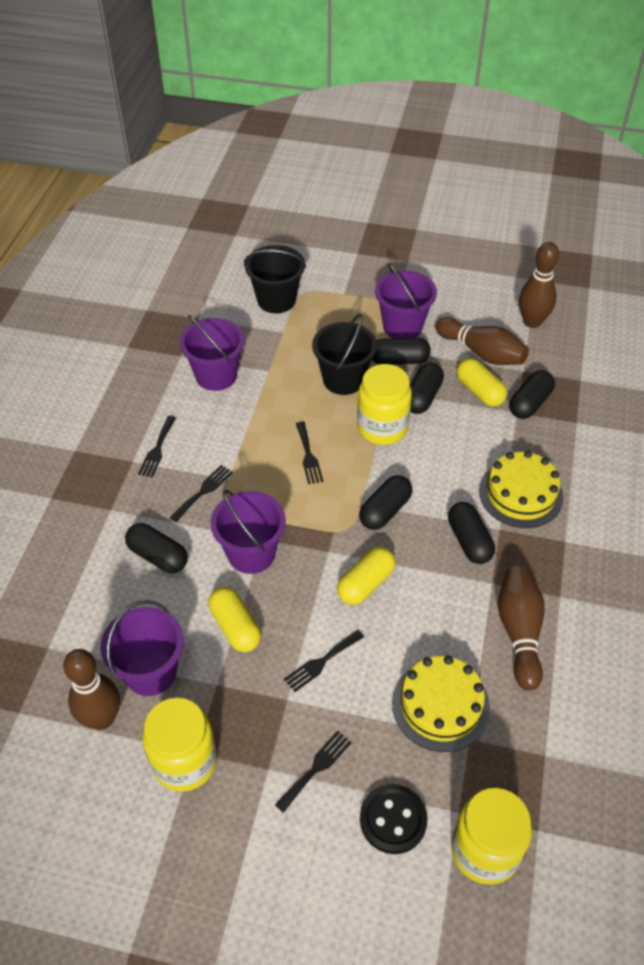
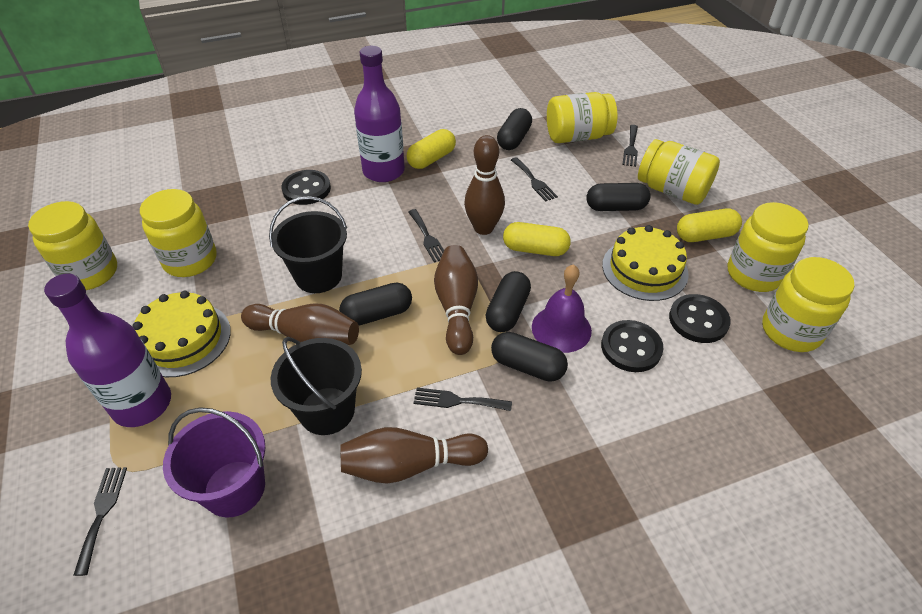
black button: [360,784,428,854] = 1 -> [281,170,331,205] [601,320,663,372] [669,294,731,343] = 3
black capsule: [125,523,188,573] [359,475,413,530] [372,337,431,365] [410,363,444,414] [448,502,495,564] [509,370,555,419] = 6 -> [339,283,412,326] [485,271,531,332] [491,332,568,382] [497,108,532,150] [587,183,651,211] = 5
purple bell: none = 0 -> [532,264,592,353] = 1
purple bottle: none = 0 -> [44,273,171,427] [354,46,405,182] = 2
purple bucket: [101,600,184,696] [180,315,245,391] [210,489,286,574] [375,263,437,338] = 4 -> [163,407,265,518] = 1
yellow jar: [142,697,217,792] [357,364,412,445] [451,788,532,885] = 3 -> [28,201,117,290] [140,189,217,277] [547,92,617,143] [638,139,720,205] [728,202,808,292] [762,257,855,352] = 6

